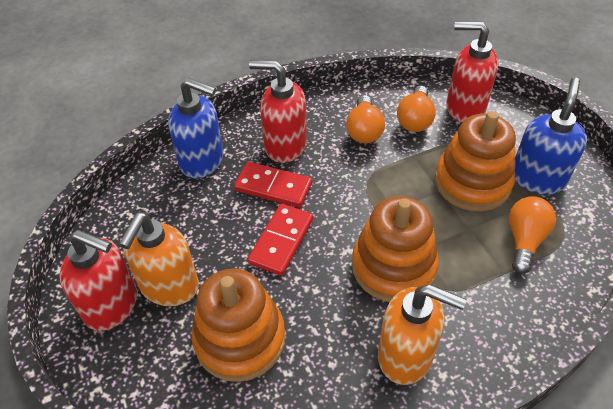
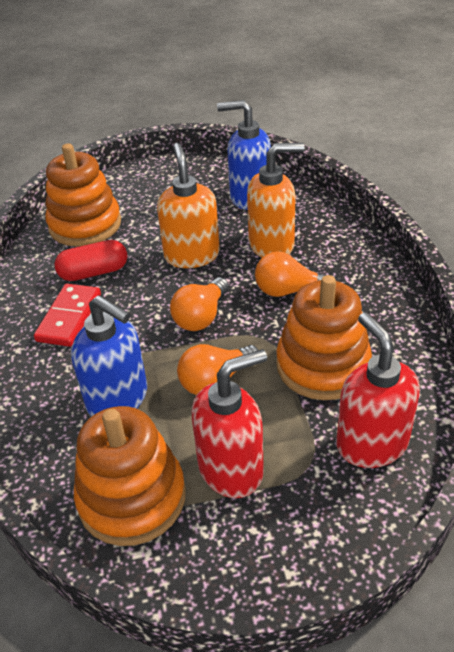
red capsule: none = 0 -> [54,240,127,281] = 1
red domino: [234,162,312,208] [248,204,313,276] = 2 -> [34,284,101,347] = 1
red soap dispenser: [59,230,137,331] [249,60,307,163] [446,22,498,122] = 3 -> [192,349,267,498] [336,313,420,468] = 2

